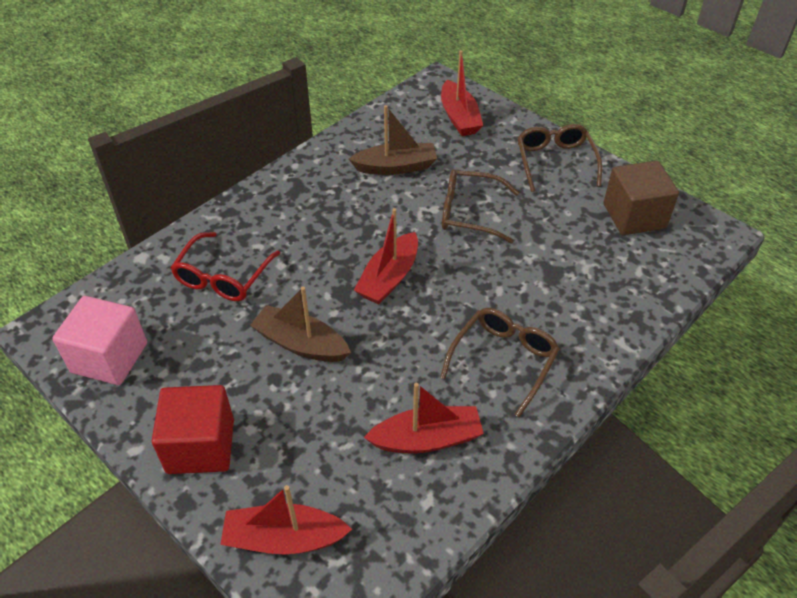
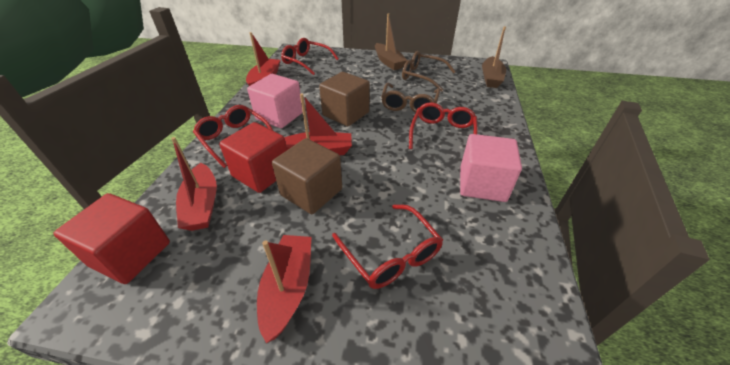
brown cube: [604,161,679,235] = 1 -> [272,138,342,214] [319,72,370,126] = 2
brown glasses: [440,308,559,417] [442,169,519,243] [517,124,602,192] = 3 -> [381,83,440,113] [402,51,456,92] = 2
pink cube: [52,296,147,385] = 1 -> [247,74,303,128] [460,134,522,202] = 2
red cube: [152,385,234,474] = 1 -> [53,193,170,284] [219,122,287,193] = 2
red glasses: [171,232,280,301] = 1 -> [193,105,273,168] [281,38,339,75] [332,204,443,289] [409,102,478,149] = 4

